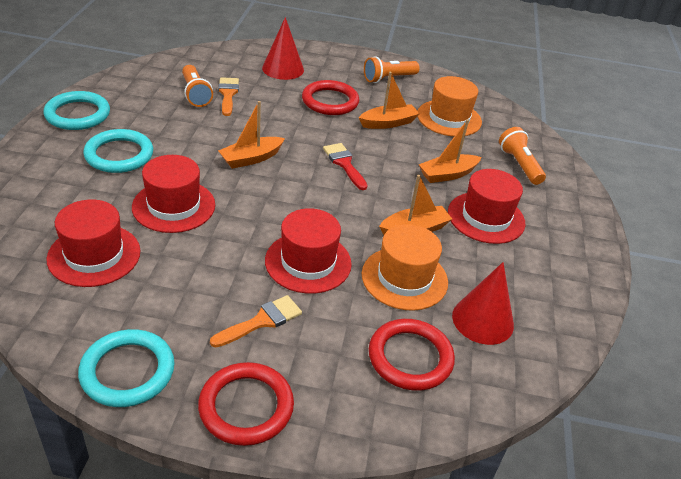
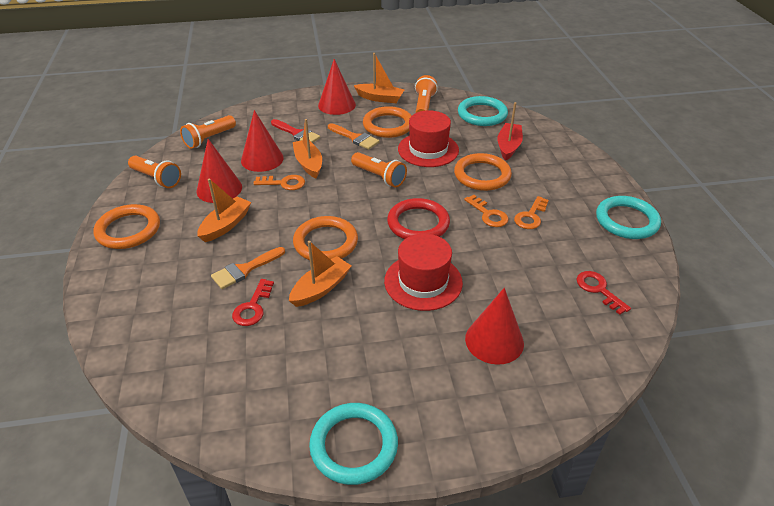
orange flashlight: [182,65,213,107] [364,56,420,83] [499,127,546,185] = 3 -> [128,156,181,188] [180,115,236,149] [351,152,407,187] [415,75,438,113] = 4
orange hat: [362,224,448,311] [417,76,482,136] = 2 -> none = 0
orange key: none = 0 -> [253,175,305,190] [464,195,509,227] [514,196,549,229] = 3
orange ring: none = 0 -> [93,204,160,249] [293,216,358,260] [363,106,412,138] [454,153,512,191] = 4
red boat: none = 0 -> [497,102,523,161] = 1
red cone: [262,17,304,80] [452,262,514,345] = 2 -> [197,139,242,203] [241,110,284,172] [318,59,356,115] [465,288,524,365] = 4
red hat: [46,199,141,287] [132,155,215,233] [265,208,352,294] [448,169,525,244] = 4 -> [384,234,463,311] [398,110,459,167] = 2
red key: none = 0 -> [232,279,274,326] [577,271,631,315] = 2
red ring: [198,362,294,446] [302,80,359,115] [369,319,455,391] = 3 -> [387,198,450,239] = 1

